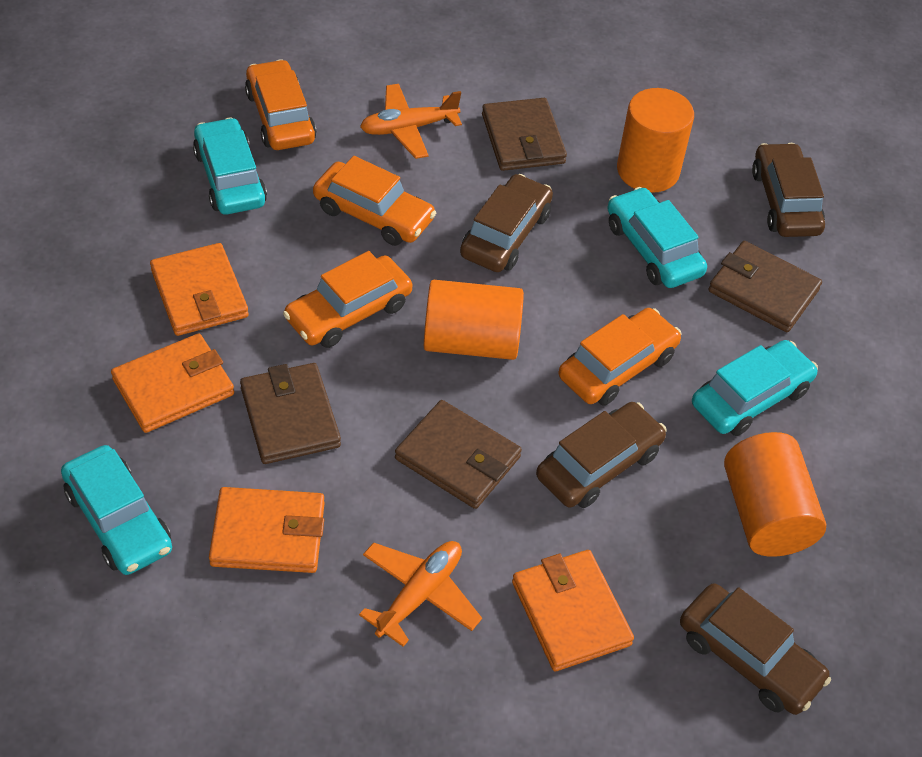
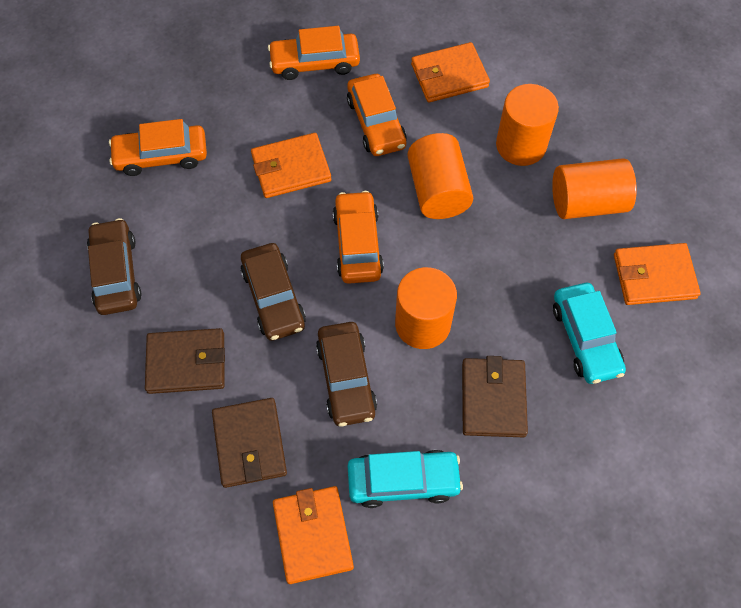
brown car: [460,174,553,272] [536,402,667,508] [680,584,831,715] [752,143,825,237] = 4 -> [87,218,141,315] [240,243,306,341] [316,322,377,427] = 3
brown wallet: [240,363,341,464] [395,400,522,509] [482,98,567,171] [708,241,822,332] = 4 -> [145,328,225,394] [212,398,287,488] [462,356,528,437] = 3
orange cylinder: [424,280,524,360] [617,88,694,193] [724,432,826,557] = 3 -> [395,267,457,349] [407,133,473,219] [496,84,559,166] [552,158,637,219] = 4
orange plane: [359,541,482,647] [360,84,462,159] = 2 -> none = 0
turquoise car: [61,445,172,575] [193,117,267,215] [607,187,707,288] [692,340,818,436] = 4 -> [348,450,463,508] [553,283,626,384] = 2

